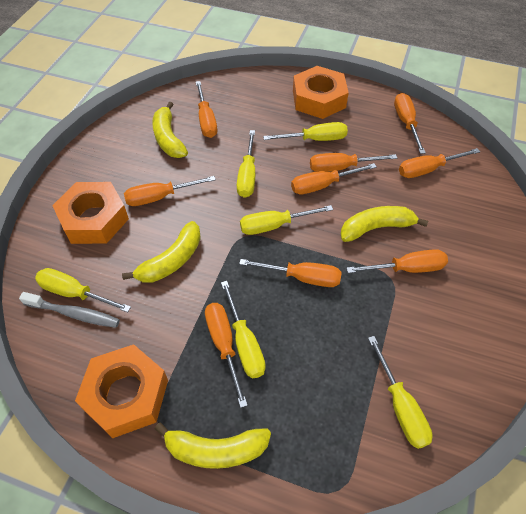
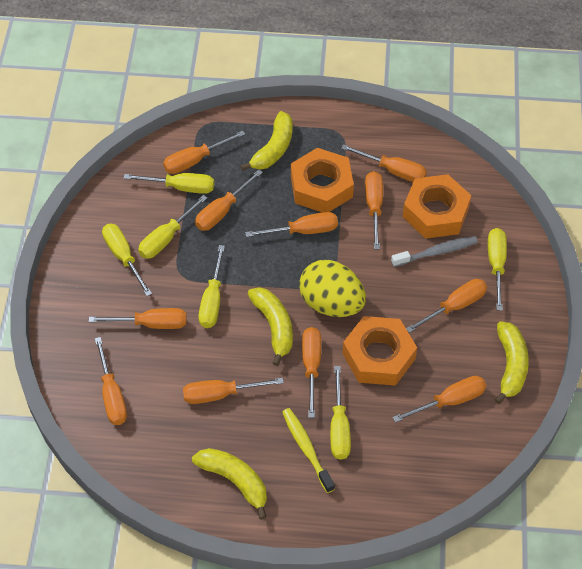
orange screwdriver: [124,176,216,206] [196,81,217,138] [205,303,248,408] [239,259,341,287] [291,163,377,194] [310,153,397,172] [346,249,448,273] [394,93,426,154] [399,148,480,178] = 9 -> [89,308,187,329] [95,337,127,425] [163,130,245,174] [183,378,284,404] [195,169,263,231] [245,212,338,237] [302,327,321,418] [341,144,427,182] [365,171,383,250] [393,376,486,423] [406,279,487,333] = 11
yellow egg: none = 0 -> [299,260,366,317] = 1
yellow toothbrush: none = 0 -> [282,408,335,493] = 1

